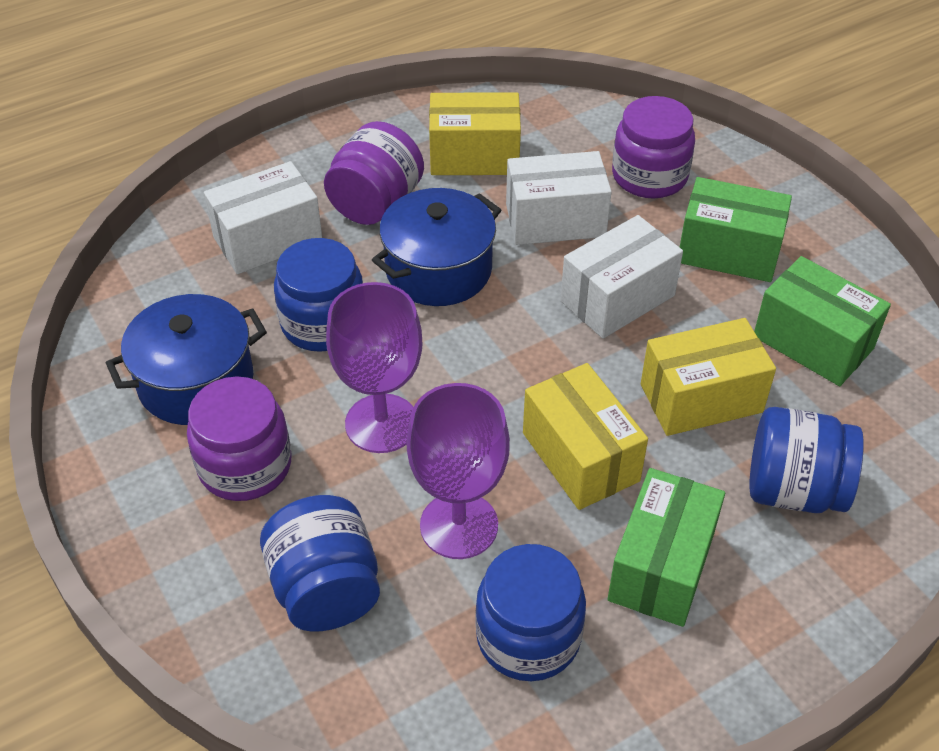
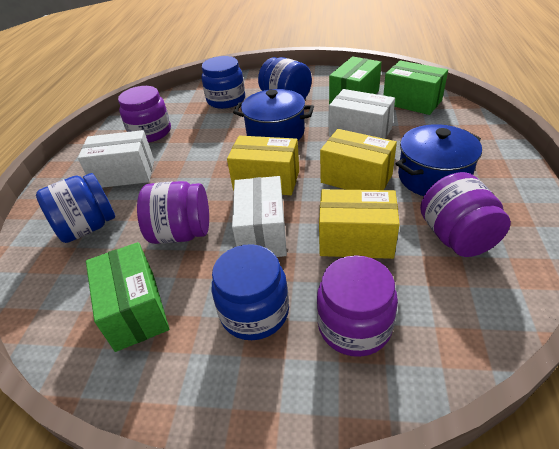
purple goblet: [326,282,422,453] [407,383,510,559] = 2 -> none = 0
purple jar: [187,376,292,501] [324,121,424,225] [612,96,695,198] = 3 -> [118,86,171,143] [137,181,209,244] [317,255,398,357] [420,172,511,257] = 4

